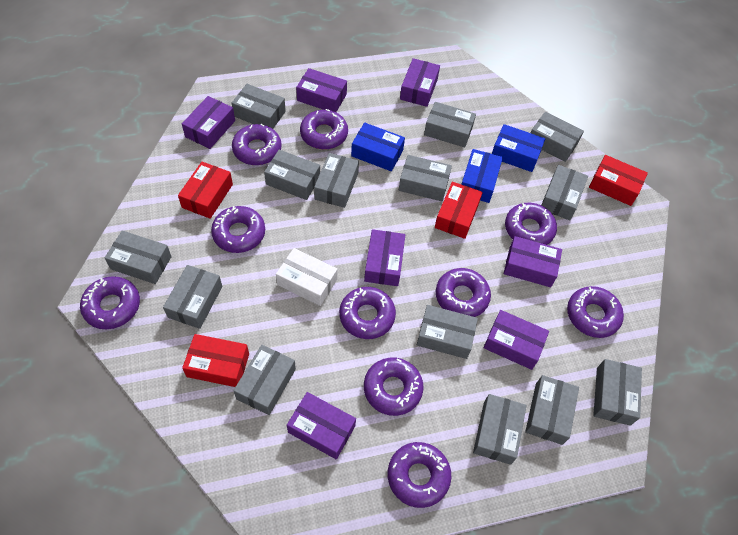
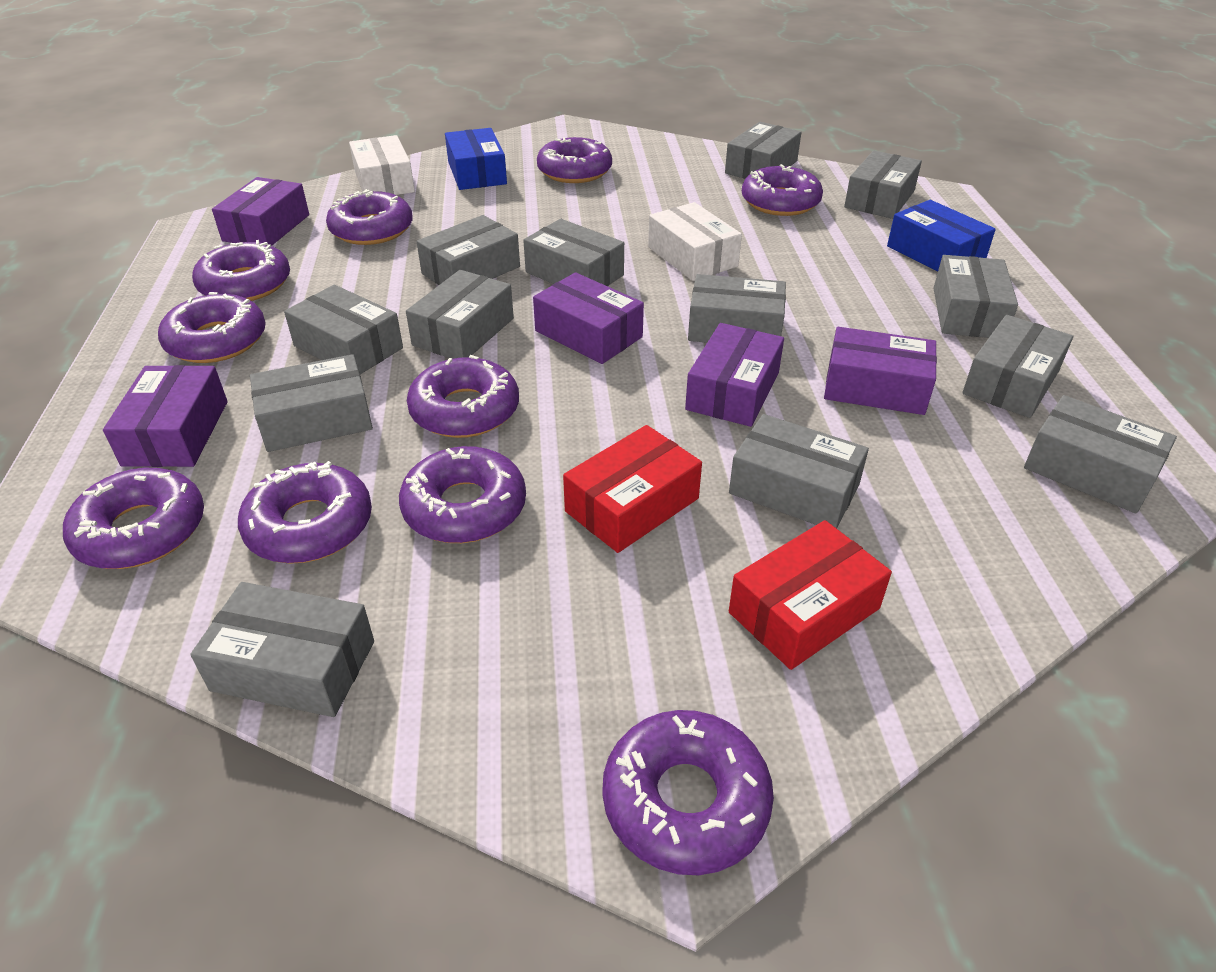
blue box: [351,123,405,171] [461,149,503,203] [492,124,545,172] = 3 -> [445,128,507,190] [887,200,996,272] = 2
grey box: [105,230,172,284] [163,265,222,329] [232,84,286,129] [233,345,296,415] [264,150,320,200] [314,153,359,208] [399,155,452,201] [417,305,478,359] [424,102,476,148] [473,394,527,465] [525,375,579,445] [531,112,584,162] [541,165,588,220] [593,359,642,426] = 14 -> [190,582,374,717] [250,354,373,452] [284,285,403,374] [406,270,514,359] [417,215,520,285] [523,219,624,286] [688,274,786,343] [725,122,801,179] [729,414,869,529] [844,150,922,219] [934,255,1018,338] [962,315,1073,418] [1024,395,1177,513] = 13
purple box: [182,96,235,149] [287,392,356,459] [296,68,347,112] [364,229,405,286] [400,58,440,107] [484,310,549,370] [504,236,562,287] = 7 -> [103,365,228,467] [212,177,309,246] [533,272,644,364] [685,323,784,427] [824,327,937,415] = 5
red box: [178,162,233,219] [182,334,249,387] [435,182,483,239] [589,155,648,206] = 4 -> [563,425,702,553] [729,520,892,670] = 2
white box: [276,248,337,306] = 1 -> [349,135,415,195] [648,202,742,281] = 2

